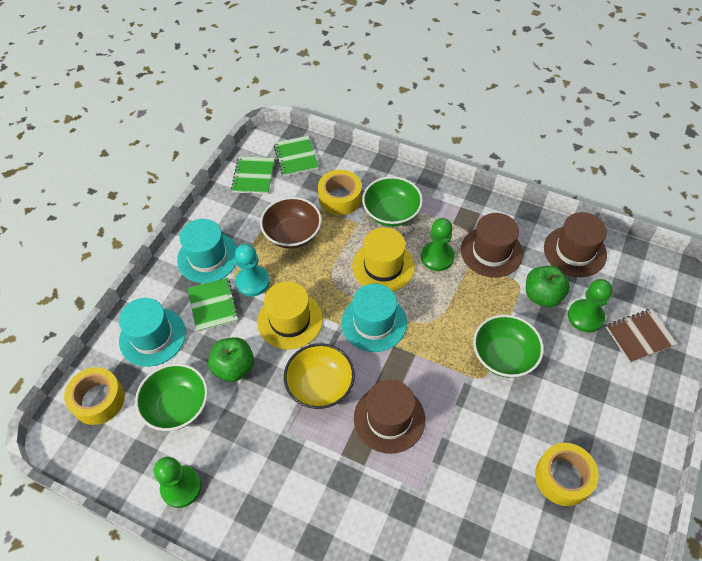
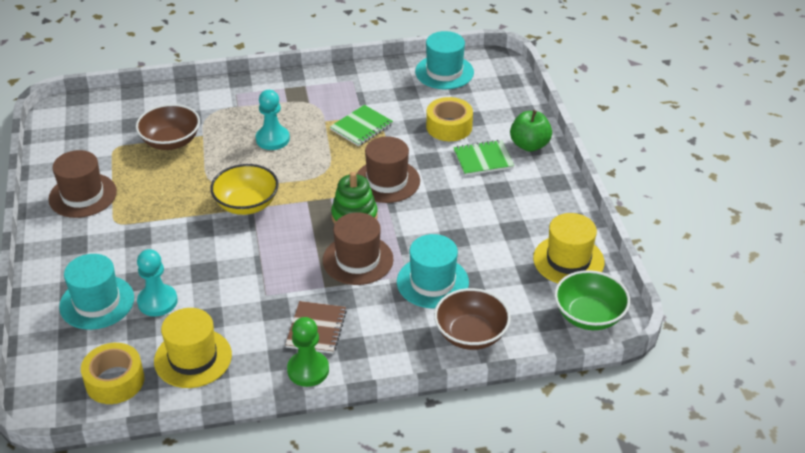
brown bowl: [260,197,322,249] = 1 -> [136,104,200,150] [434,288,511,350] = 2
green apple: [208,337,254,382] [526,266,570,307] = 2 -> [510,110,552,152] = 1
green bowl: [135,363,208,431] [362,176,423,227] [473,314,544,378] = 3 -> [554,270,630,330] = 1
green notebook: [188,278,239,332] [231,156,275,194] [273,136,319,176] = 3 -> [330,105,393,146] [453,140,514,176] = 2
green pawn: [154,457,202,508] [421,218,455,271] [568,279,613,332] = 3 -> [287,317,329,387] = 1
green stacking toy: none = 0 -> [331,172,378,224] = 1
turquoise pawn: [235,244,270,296] = 1 -> [137,249,178,316] [256,90,290,150] = 2
yellow tape: [64,367,125,425] [318,170,362,215] [535,443,599,506] = 3 -> [81,343,144,404] [426,97,473,141] = 2

